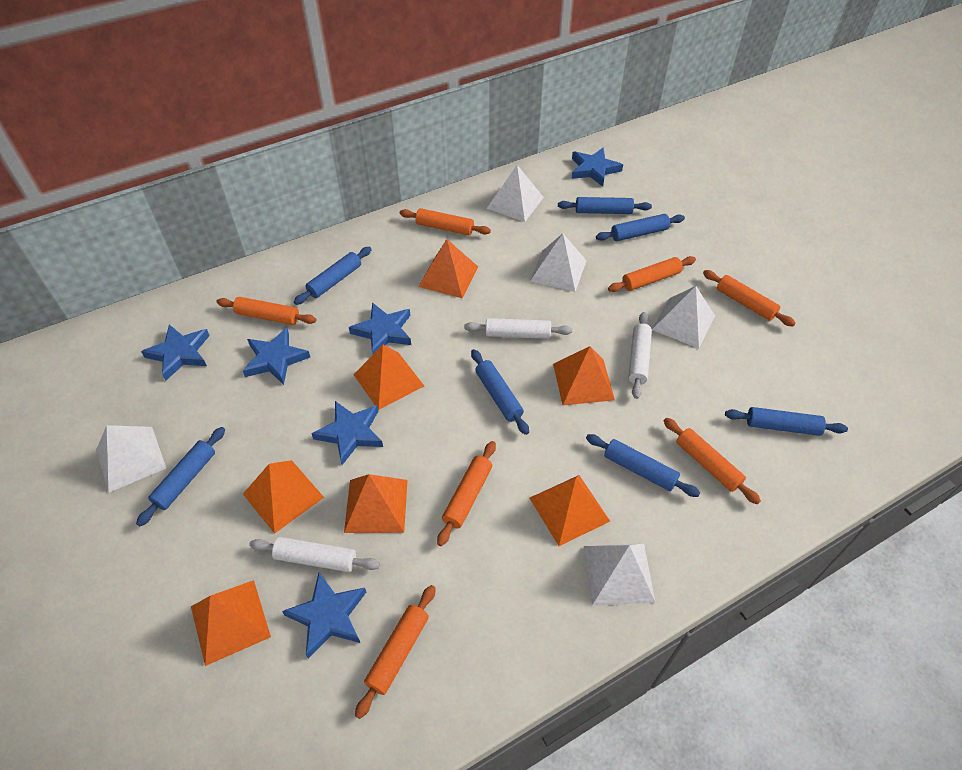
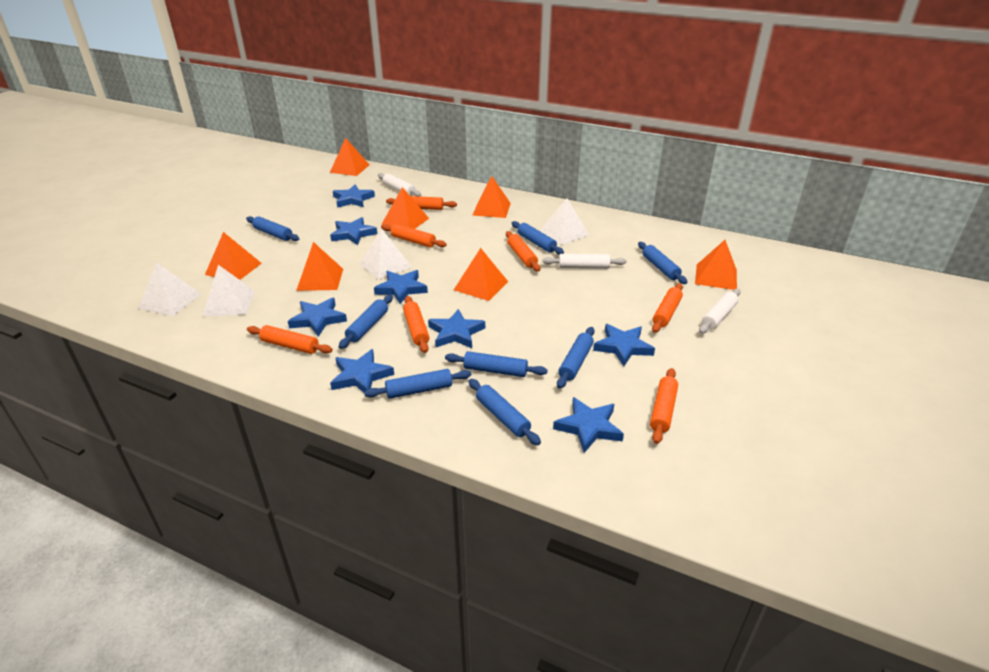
blue rolling pin: [136,427,225,526] [294,247,372,305] [471,349,529,435] [558,197,652,214] [586,434,700,497] [596,214,685,241] [725,407,848,436] = 7 -> [246,216,299,241] [339,295,393,349] [364,369,472,399] [445,351,548,377] [468,379,541,445] [512,221,564,255] [557,327,594,389] [638,242,687,284] = 8
blue star: [141,325,210,380] [243,328,310,385] [282,572,366,659] [311,401,383,465] [349,302,411,354] [571,147,623,187] = 6 -> [288,298,347,337] [330,217,377,245] [330,349,394,392] [333,185,375,208] [374,270,428,304] [428,309,485,348] [553,397,624,453] [593,324,655,366] = 8
white pyramid: [96,425,166,493] [486,165,544,222] [530,233,586,292] [584,543,656,606] [652,286,715,348] = 5 -> [139,262,201,316] [202,265,256,317] [360,229,412,280] [540,198,589,245] = 4

